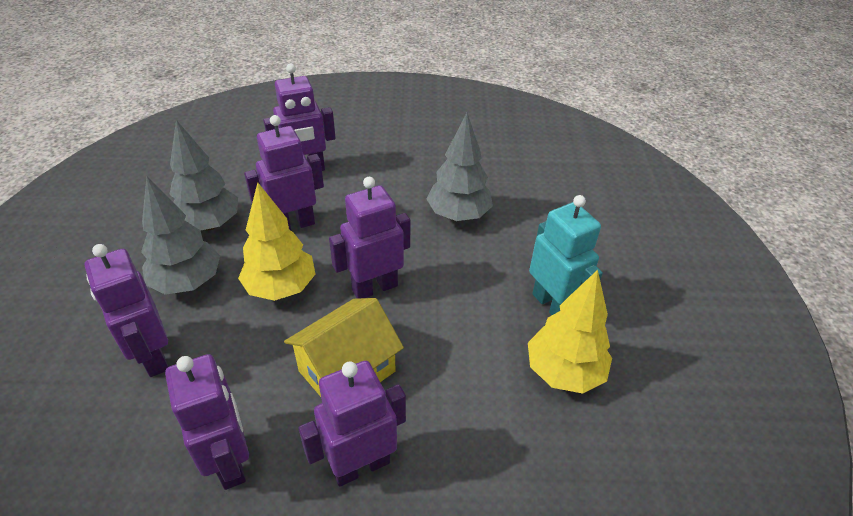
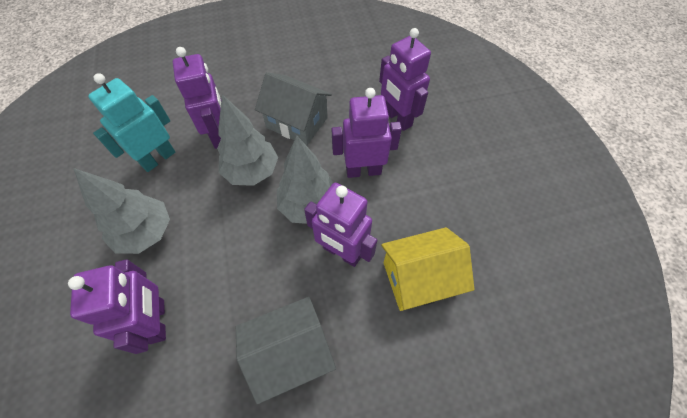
grey house: none = 0 -> [236,297,336,404] [255,72,332,146] = 2
purple robot: [85,244,168,377] [165,354,249,490] [244,115,324,230] [263,64,336,171] [299,361,406,487] [329,177,410,299] = 6 -> [68,259,166,354] [173,47,221,149] [304,183,377,267] [332,88,402,178] [379,28,431,131] = 5
yellow tree: [238,182,315,301] [528,270,612,393] = 2 -> none = 0

